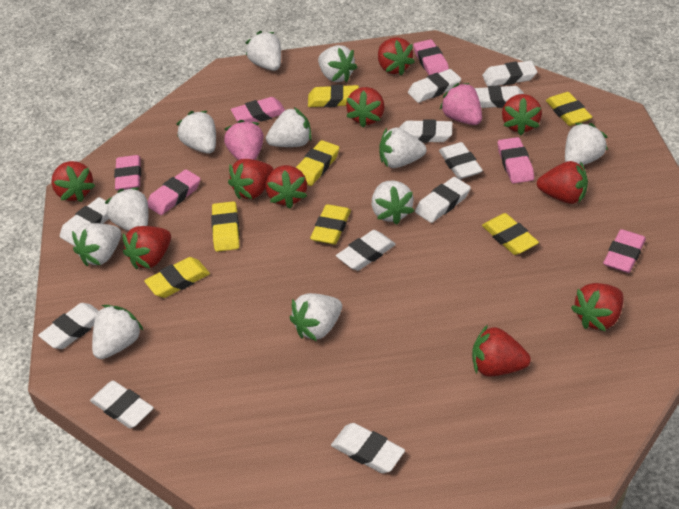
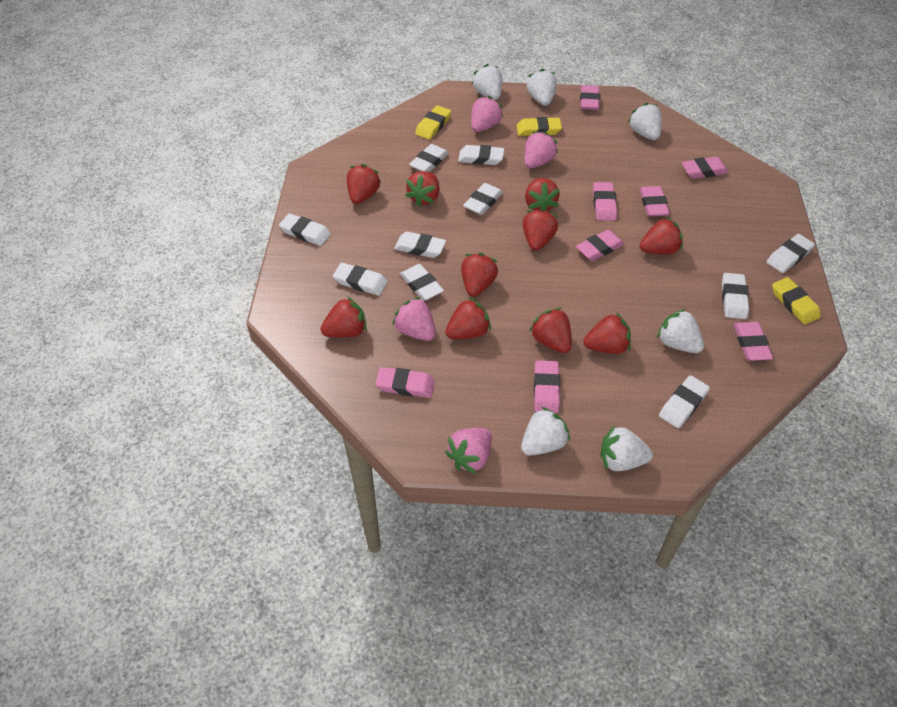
pink eraser: [114,155,141,191] [148,169,200,215] [231,97,285,122] [413,39,449,75] [498,137,534,184] [603,229,646,273] = 6 -> [375,367,435,398] [534,360,560,413] [576,230,624,261] [580,85,600,110] [593,182,617,221] [640,186,670,216] [682,157,729,179] [734,322,773,361] = 8
pink strawberry: [224,120,264,160] [440,83,482,125] = 2 -> [392,297,436,341] [445,428,492,474] [471,96,503,132] [525,131,558,168] = 4
white eraser: [38,303,99,349] [60,197,109,246] [90,381,154,429] [331,423,405,473] [336,230,396,271] [399,119,452,143] [408,69,461,103] [415,177,471,223] [439,142,483,179] [475,85,524,108] [482,61,537,87] = 11 -> [279,213,331,246] [333,263,387,296] [394,232,446,258] [400,264,444,301] [409,144,449,172] [458,145,504,165] [463,183,503,215] [659,375,710,428] [722,273,749,319] [767,234,815,273] = 10
white strawberry: [72,223,121,267] [92,305,143,359] [105,187,148,231] [176,111,216,154] [246,31,281,71] [266,107,312,147] [290,293,342,341] [318,45,357,82] [372,181,414,225] [379,127,427,168] [565,123,608,165] = 11 -> [472,64,502,100] [521,407,570,456] [527,69,557,106] [600,425,653,471] [628,103,662,140] [657,309,704,353] = 6
yellow eraser: [144,257,210,298] [211,201,240,252] [296,140,339,186] [308,85,359,107] [310,204,351,245] [482,213,539,255] [546,92,592,126] = 7 -> [415,105,451,140] [517,117,562,136] [772,277,821,325] = 3

